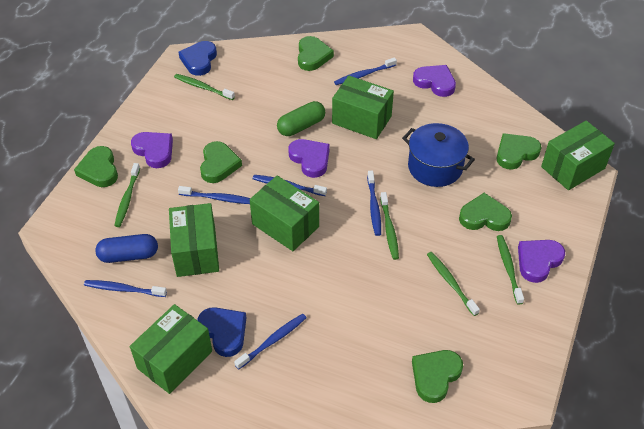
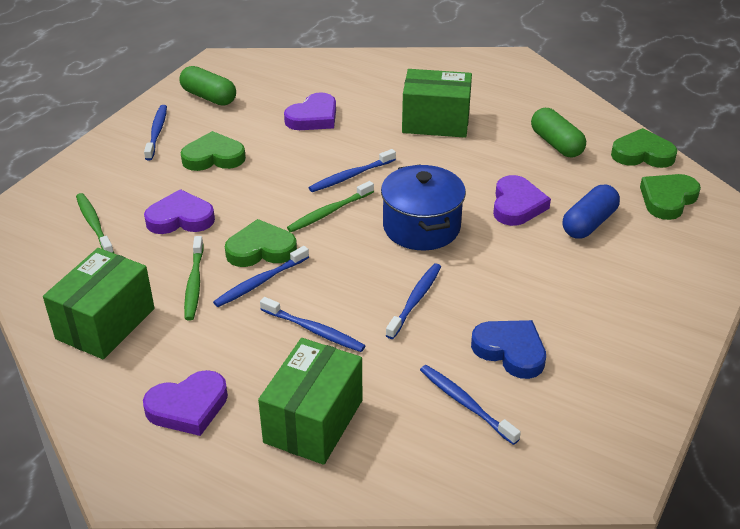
blue heart: [179,41,217,76] [197,307,246,357] = 2 -> [471,320,546,379] = 1
green box: [130,304,212,394] [169,203,219,277] [250,176,319,251] [332,76,394,139] [541,121,615,190] = 5 -> [43,248,154,359] [258,338,362,465] [402,69,472,138] = 3
green capsule: [277,101,325,136] = 1 -> [180,66,236,106] [531,108,586,157] = 2
green heart: [74,146,118,187] [200,141,242,183] [298,36,334,71] [412,350,463,403] [459,193,512,231] [497,133,542,170] = 6 -> [181,131,246,171] [225,219,297,267] [611,128,677,168] [640,174,701,220] = 4
green toothbrush: [114,163,140,227] [174,74,235,100] [380,192,399,260] [427,252,480,316] [497,235,524,305] = 5 -> [76,193,114,253] [184,236,204,321] [287,181,374,232] = 3

